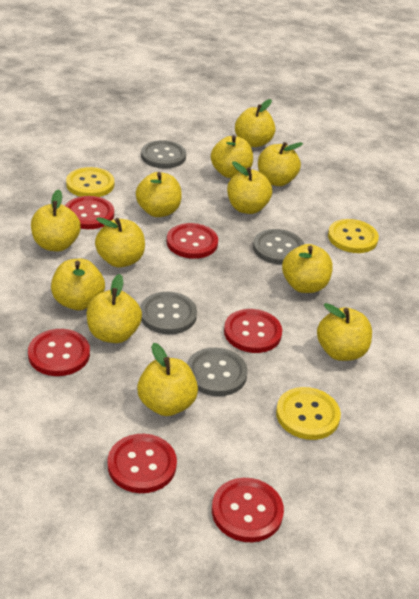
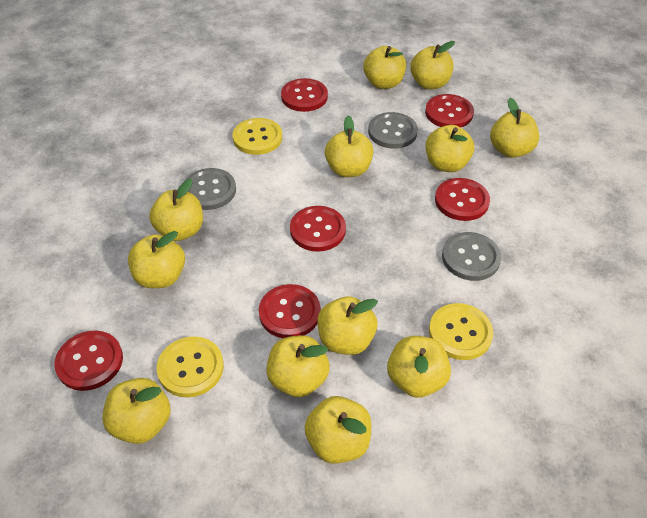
grey button: [140,292,197,334] [141,140,186,168] [187,348,248,396] [253,229,304,265] = 4 -> [185,168,236,210] [368,112,418,149] [442,232,501,281] = 3

